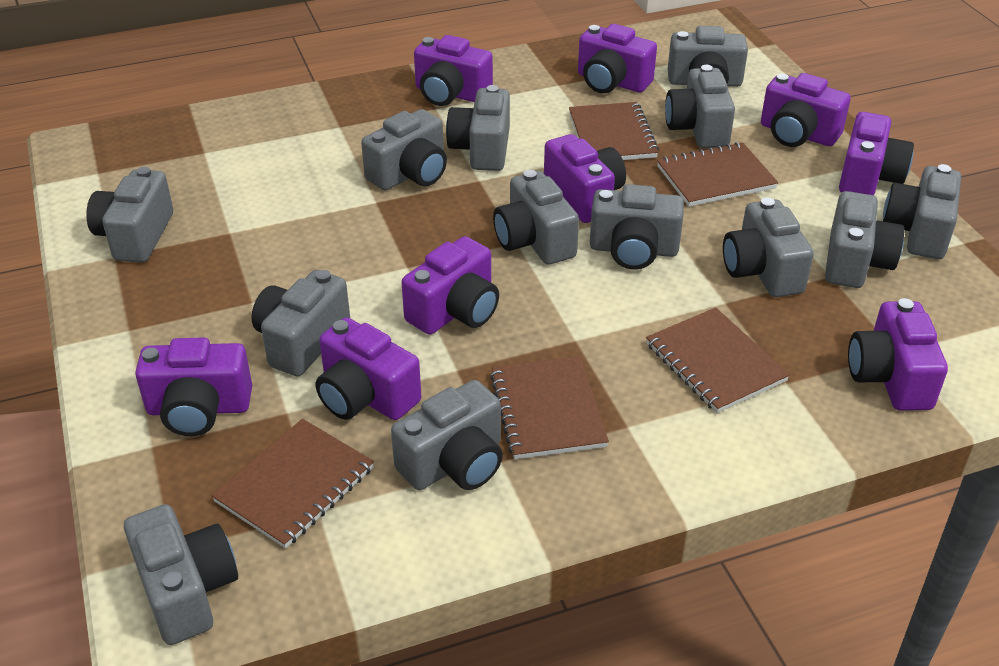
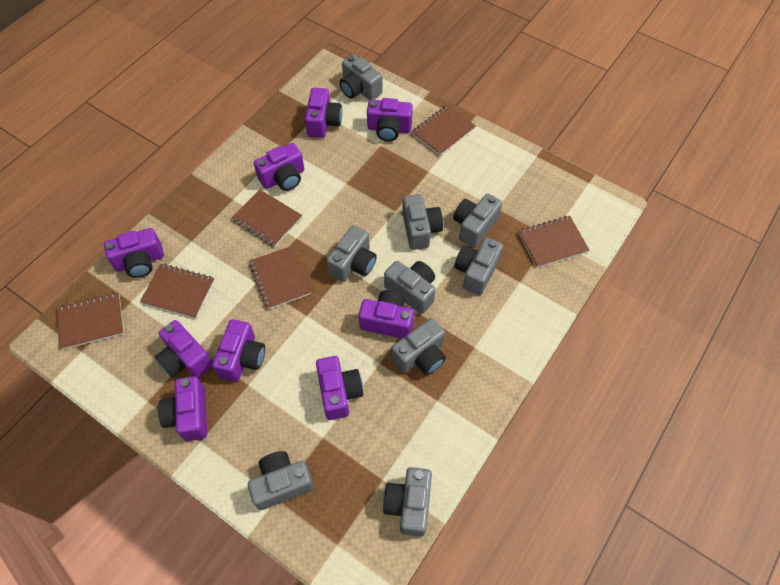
brown notebook: [211,419,374,549] [490,356,609,459] [569,102,659,160] [646,307,790,413] [657,142,778,207] = 5 -> [57,293,124,350] [140,264,215,318] [231,189,302,246] [249,246,311,310] [412,105,476,156] [519,216,590,268] = 6
grey camera: [86,167,173,263] [124,504,238,645] [252,270,350,376] [361,109,447,190] [391,380,503,490] [446,85,510,171] [493,170,579,265] [590,184,684,269] [665,65,735,148] [668,26,748,87] [723,197,814,297] [825,191,904,288] [883,164,961,259] = 13 -> [248,451,314,510] [326,225,377,282] [339,54,383,100] [383,467,432,537] [384,261,435,314] [391,318,446,375] [402,194,443,250] [453,193,502,248] [454,237,503,295] = 9

